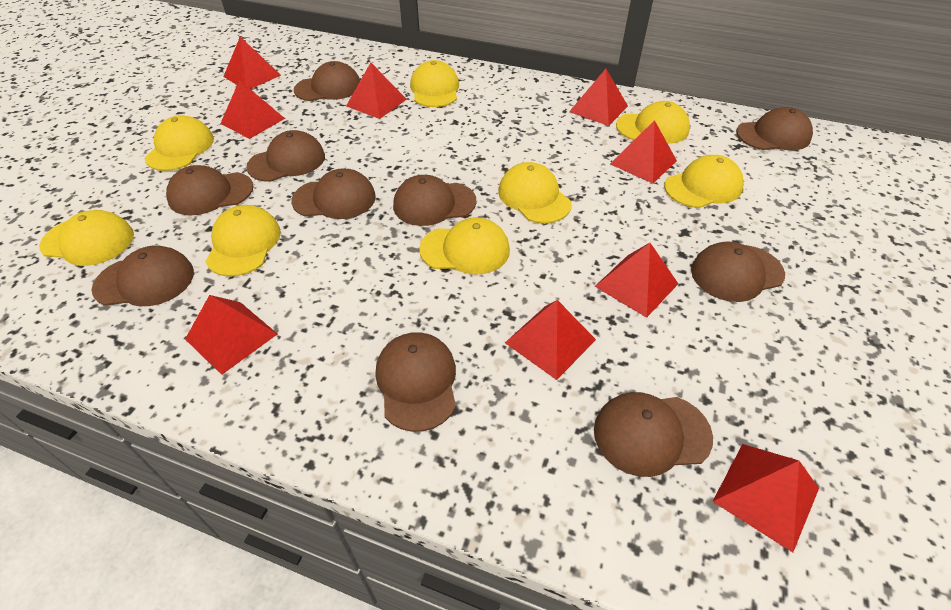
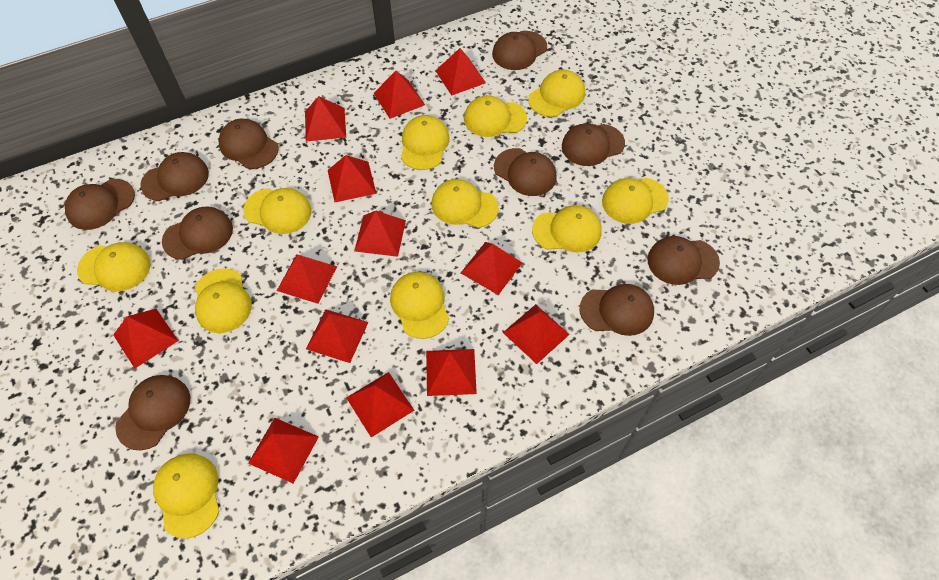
red pyramid: [185,295,277,375] [220,80,285,139] [223,37,281,89] [346,63,407,119] [505,300,596,380] [569,69,628,126] [595,243,678,318] [610,120,677,184] [712,444,819,552] = 9 -> [113,309,178,368] [248,418,319,484] [277,254,337,304] [305,96,346,142] [306,309,369,363] [328,155,377,202] [346,372,414,437] [354,211,406,257] [373,71,425,119] [426,349,477,396] [435,48,486,96] [461,242,522,295] [503,304,570,364] = 13
yellow cap: [39,210,134,266] [145,115,214,171] [205,205,281,277] [410,60,459,107] [419,217,510,275] [498,162,572,223] [616,101,690,144] [664,155,744,208] = 8 -> [77,242,151,291] [153,453,219,538] [195,268,252,333] [244,188,311,234] [390,272,449,339] [401,115,449,170] [431,179,499,228] [464,95,527,137] [528,69,585,117] [532,205,602,253] [602,178,669,224] = 11

